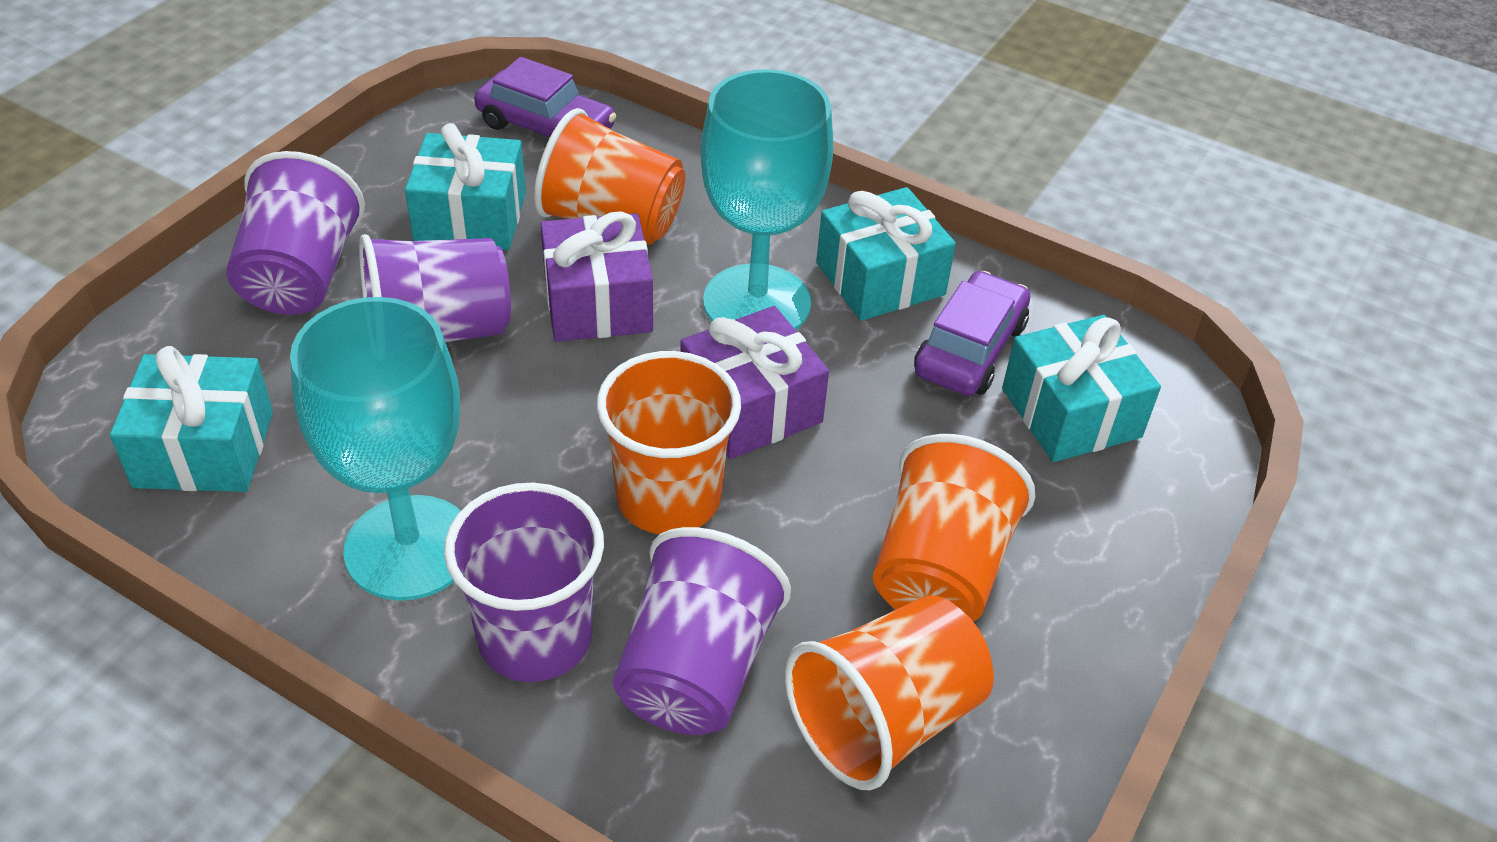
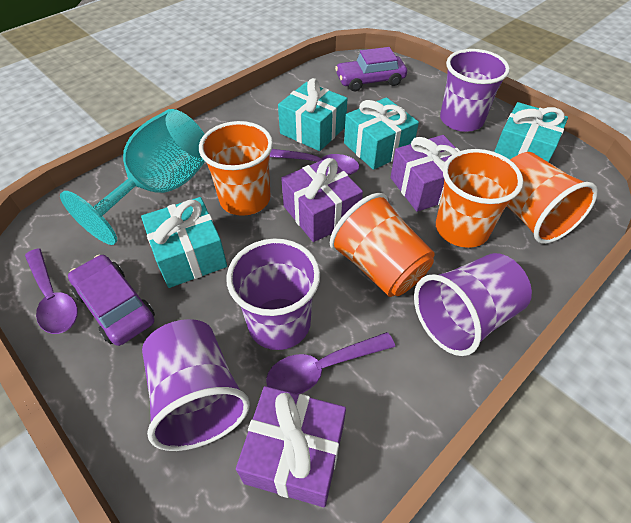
purple gift: [541,211,653,342] [680,306,829,459] = 2 -> [236,386,346,507] [281,157,363,242] [391,135,460,212] = 3
purple spoon: none = 0 -> [25,248,78,334] [266,332,395,394] [270,149,359,175] = 3
turquoise goblet: [290,297,461,601] [700,69,833,330] = 2 -> [60,109,205,245] = 1

